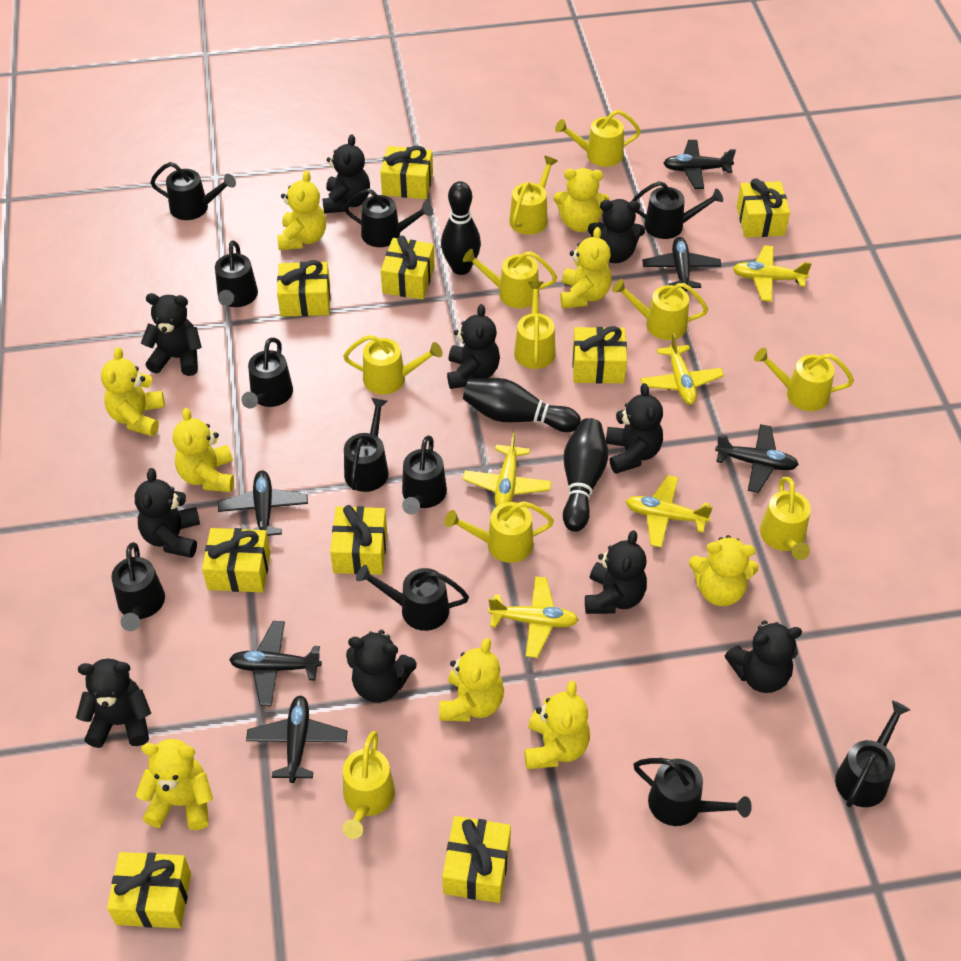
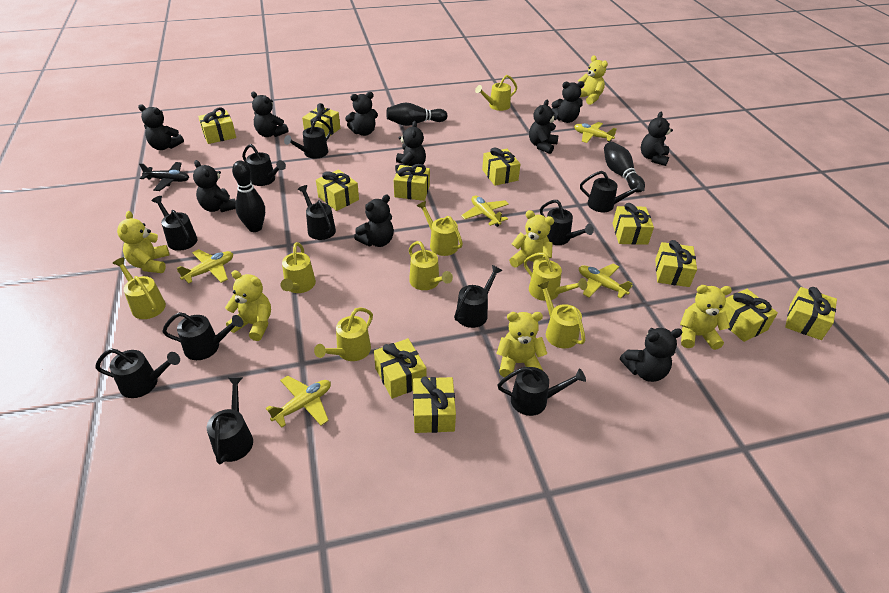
black plane: [218,471,308,536] [229,621,322,706] [246,695,347,783] [642,237,721,292] [664,140,736,189] [715,424,799,493] = 6 -> [139,162,189,191] = 1
yellow gift: [107,852,191,928] [202,528,270,592] [277,260,330,317] [330,505,387,575] [380,146,433,199] [381,236,435,300] [442,816,511,903] [572,326,627,384] [737,179,790,237] = 9 -> [198,107,236,144] [302,103,340,137] [316,169,359,211] [374,338,426,399] [394,164,430,201] [413,376,456,433] [482,147,520,186] [612,203,654,245] [655,240,697,287] [719,289,778,342] [785,287,837,340] = 11
yellow teddy bear: [101,347,165,436] [136,739,213,830] [173,408,234,492] [277,171,326,250] [439,638,504,722] [524,681,590,769] [553,168,610,232] [560,227,612,308] [689,535,758,606] = 9 -> [117,211,170,273] [225,270,271,341] [496,312,547,377] [509,210,554,269] [578,56,608,105] [680,285,732,350] = 6
yellow watering can: [342,731,395,839] [343,335,443,394] [445,501,554,563] [463,249,557,308] [509,156,558,235] [514,281,556,369] [555,110,641,167] [612,279,708,340] [754,348,854,411] [760,477,811,560] = 10 -> [113,257,166,319] [280,242,316,293] [314,307,373,361] [409,241,453,290] [417,201,463,256] [475,75,517,111] [524,252,587,301] [537,281,585,349] = 8

